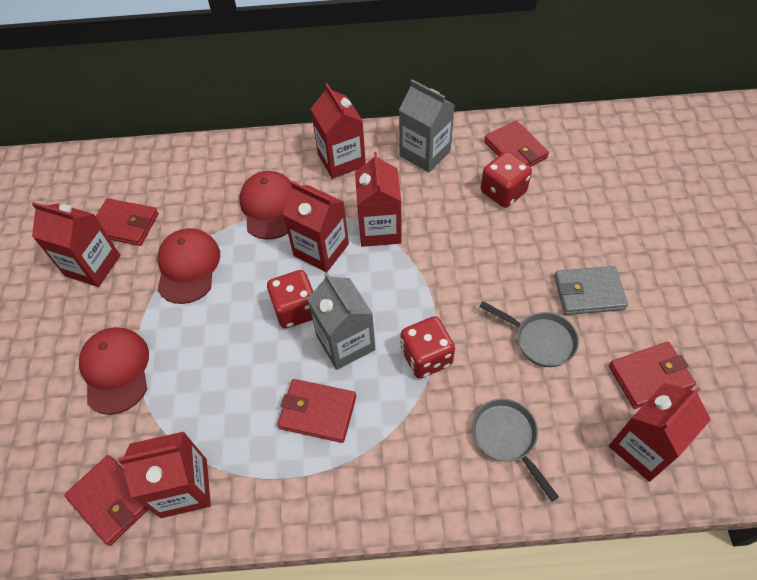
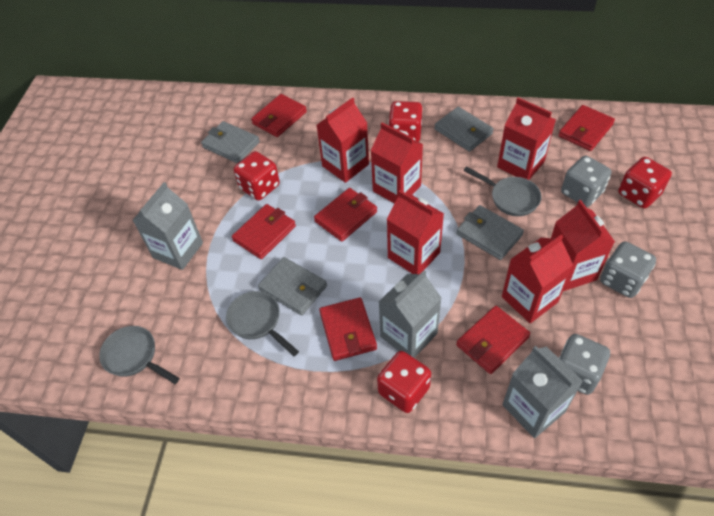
grey carton: [307,272,375,370] [399,80,455,172] = 2 -> [133,182,203,270] [379,270,441,358] [502,346,583,438] = 3
grey dice: none = 0 -> [559,334,610,395] [561,156,612,207] [600,241,656,298] = 3
grey pan: [472,399,559,502] [479,301,579,367] = 2 -> [99,326,180,384] [226,291,299,356] [463,166,541,216] = 3
grey wallet: [554,266,628,315] = 1 -> [201,121,260,164] [258,257,327,315] [435,107,494,152] [457,205,524,260] = 4
red cap: [79,327,149,415] [157,228,220,304] [239,171,292,240] = 3 -> none = 0
red dice: [267,270,313,329] [401,316,455,379] [481,152,532,208] = 3 -> [234,151,280,200] [377,351,431,413] [389,101,422,142] [619,157,672,208] = 4
red wallet: [64,455,148,546] [96,198,159,246] [277,379,356,443] [484,121,549,167] [609,342,696,409] = 5 -> [232,204,296,259] [251,94,307,137] [314,188,377,241] [319,297,377,361] [456,306,530,374] [558,105,615,151] = 6

